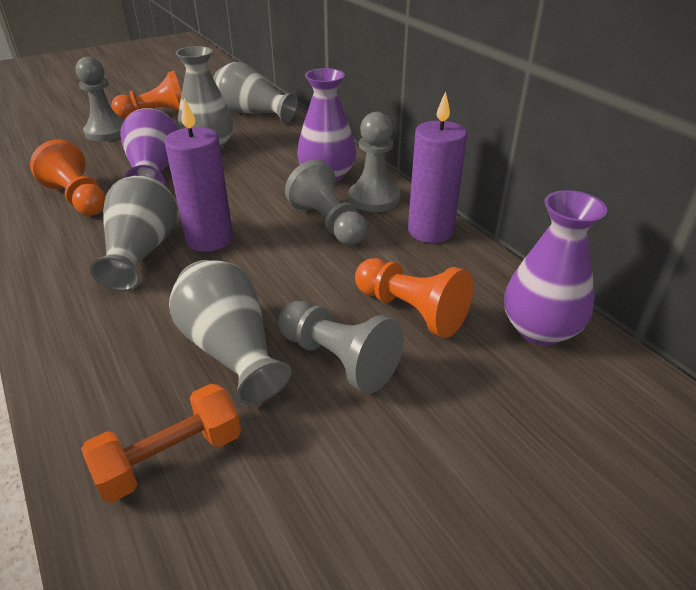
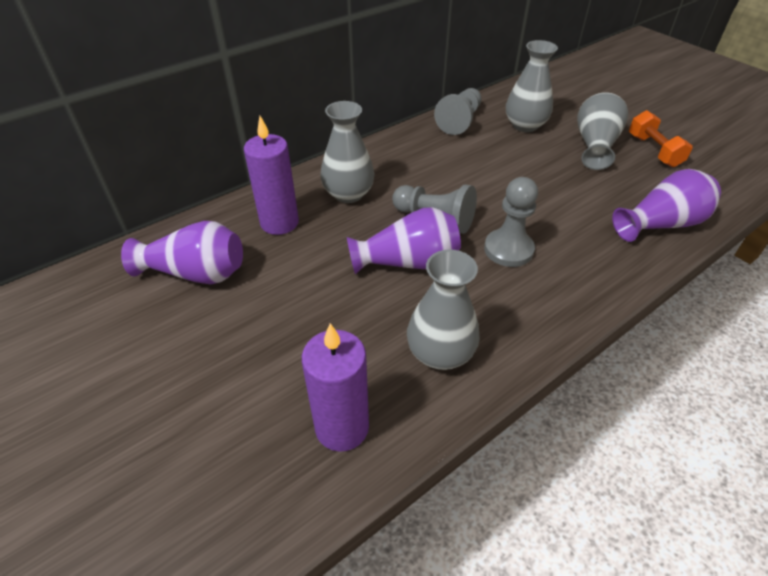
grey pawn: [76,57,125,141] [278,301,404,394] [285,160,367,245] [349,112,400,212] = 4 -> [392,184,477,234] [434,88,482,135] [484,177,538,267] = 3
orange pawn: [30,139,106,216] [111,71,182,120] [355,258,473,338] = 3 -> none = 0

